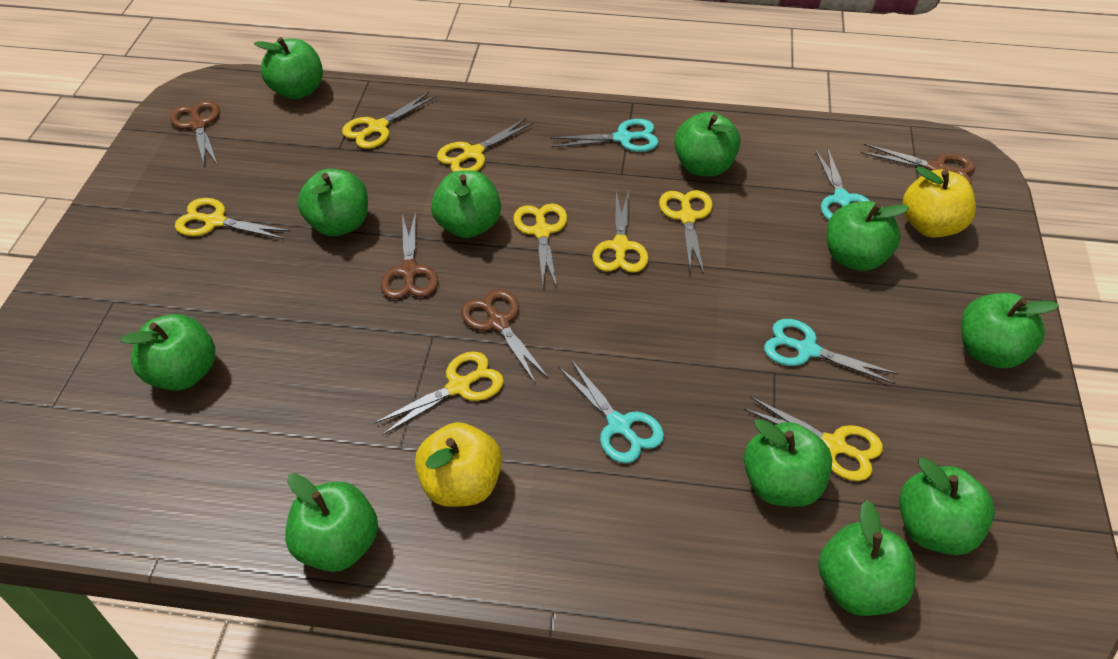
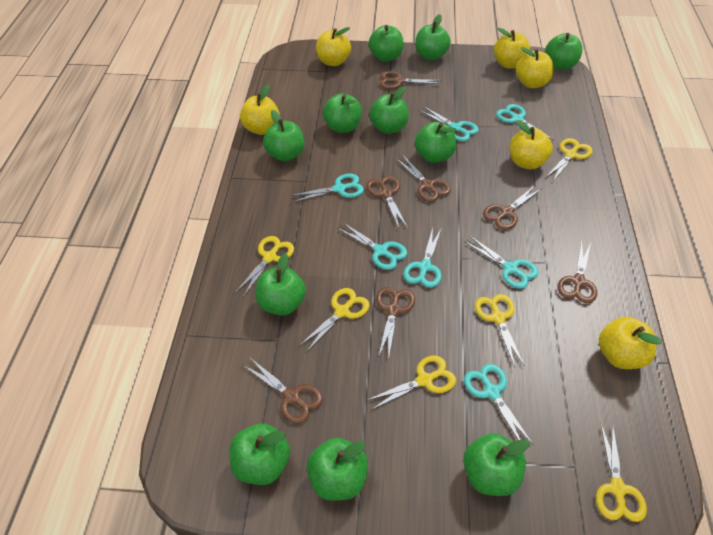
brown scissors: [170,101,220,167] [381,212,438,299] [461,289,549,384] [861,144,975,184] = 4 -> [243,358,323,424] [366,176,408,228] [376,287,415,358] [380,71,442,89] [396,155,451,202] [483,185,541,230] [558,241,597,303] = 7
turquoise scissors: [550,119,659,152] [559,359,664,463] [764,319,899,384] [815,147,870,220] = 4 -> [290,173,364,202] [337,222,408,270] [403,228,442,288] [418,106,479,141] [464,236,539,289] [464,364,533,445] [496,104,554,140] = 7
yellow apple: [415,422,502,507] [902,167,976,237] = 2 -> [240,85,280,135] [316,27,351,66] [493,28,530,68] [510,120,553,169] [516,47,554,88] [599,317,662,369] = 6
yellow scissors: [175,198,290,239] [342,92,437,149] [374,351,504,435] [437,118,534,172] [513,203,567,288] [592,191,649,273] [659,190,712,274] [743,396,883,481] = 8 -> [235,236,294,297] [299,288,370,353] [366,355,456,410] [475,294,525,368] [545,138,593,181] [596,422,647,522] = 6

